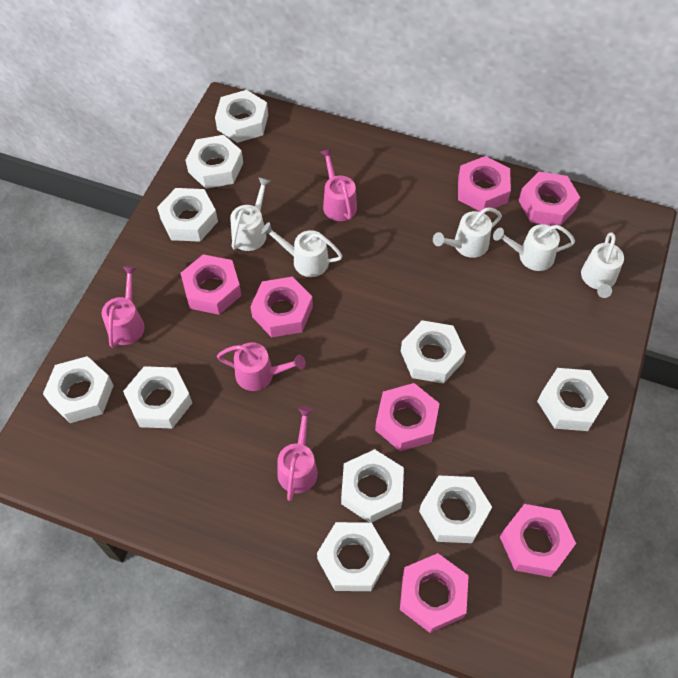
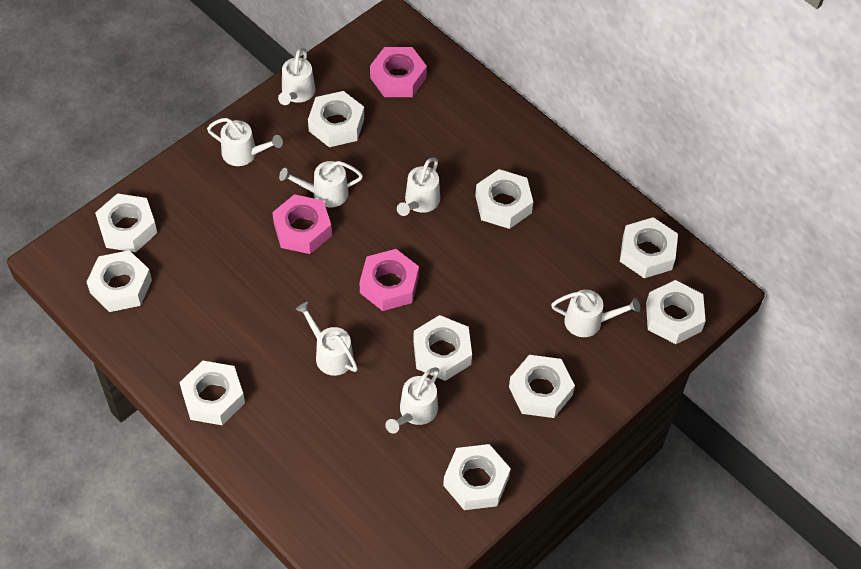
pink nut: [181,254,242,315] [250,277,313,337] [375,383,440,451] [400,553,469,633] [458,156,511,212] [500,504,576,577] [519,172,580,226] = 7 -> [272,194,332,254] [360,249,419,311] [370,47,427,97] = 3
pink watering can: [102,266,145,348] [217,342,305,391] [277,406,318,501] [321,149,357,221] = 4 -> none = 0
white watering can: [230,177,271,251] [261,222,343,277] [433,208,502,258] [493,224,575,271] [581,232,624,298] = 5 -> [207,118,283,166] [278,48,316,105] [279,161,363,207] [296,302,358,376] [385,367,439,434] [397,158,440,216] [551,290,640,337] = 7

